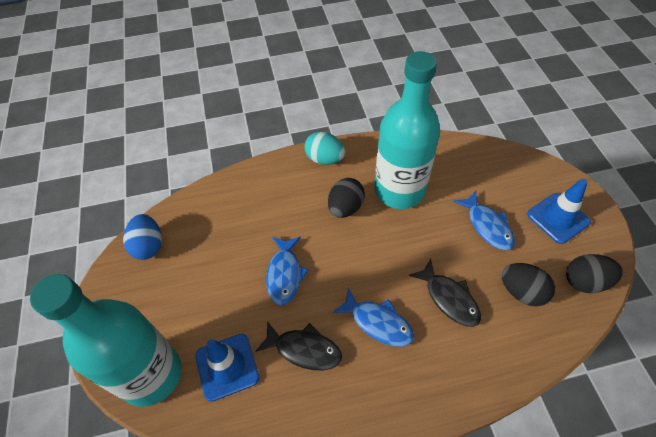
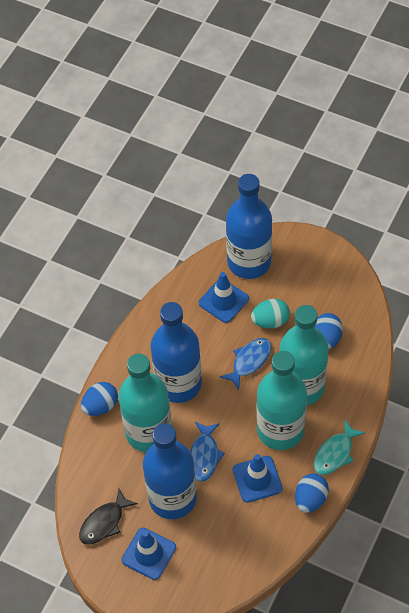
black egg: [328,178,365,218] [502,263,555,306] [566,254,623,293] = 3 -> none = 0
black fish: [255,321,342,370] [409,259,481,327] = 2 -> [79,489,138,545] = 1
blue bottle: none = 0 -> [143,423,197,519] [150,302,202,403] [226,174,272,279] = 3
blue egg: [123,214,162,260] = 1 -> [81,382,118,416] [295,473,329,513] [315,313,343,349] = 3
blue fish: [266,237,308,306] [332,288,414,347] [453,191,515,250] = 3 -> [190,422,225,482] [220,338,271,390] = 2
blue traffic cone: [195,334,259,402] [527,179,591,244] = 2 -> [122,528,176,580] [199,272,249,323] [233,454,282,503] = 3
turquoise bottle: [30,274,182,407] [375,51,440,209] = 2 -> [118,354,172,452] [257,351,307,450] [279,305,329,405] = 3
turquoise fish: none = 0 -> [314,420,365,475] = 1

